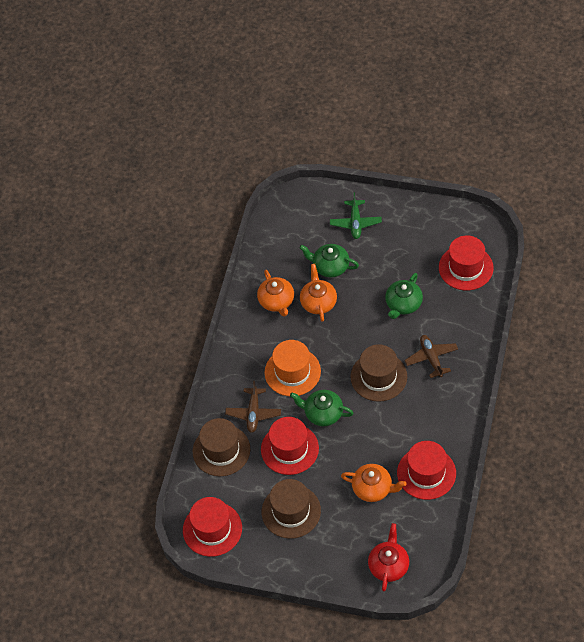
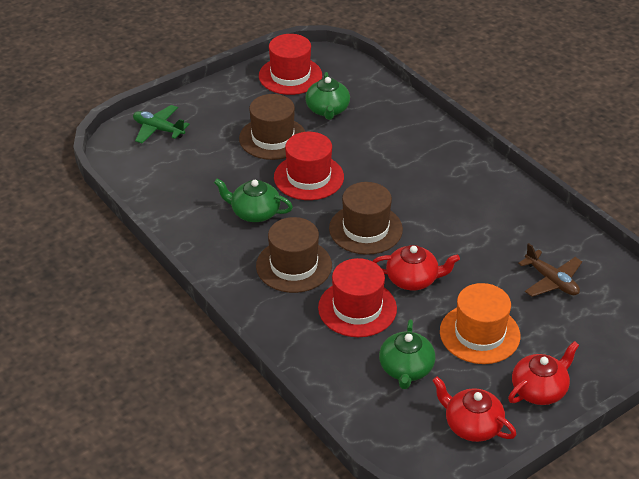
brown plane: [225,381,281,433] [404,335,458,378] = 2 -> [518,243,582,297] = 1
orange teapot: [257,270,294,317] [300,264,337,322] [341,464,406,502] = 3 -> none = 0
red hat: [183,497,242,557] [261,417,319,475] [397,441,456,500] [439,235,494,290] = 4 -> [259,34,322,95] [274,132,344,200] [318,258,397,337] = 3
red teapot: [368,523,409,591] = 1 -> [373,245,460,291] [432,376,517,442] [508,341,579,405] = 3

